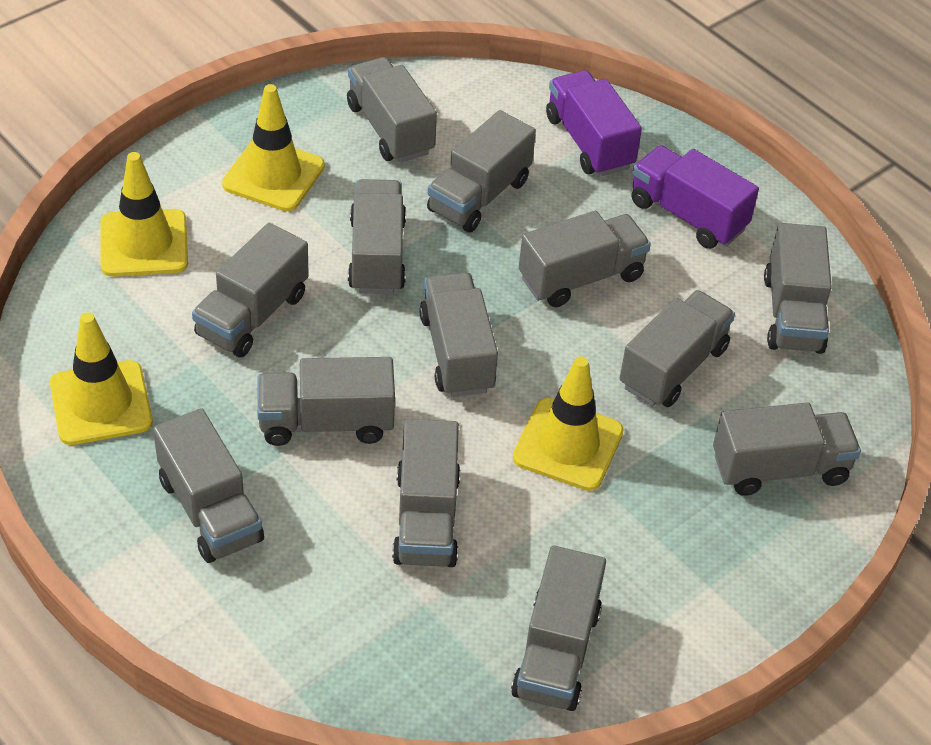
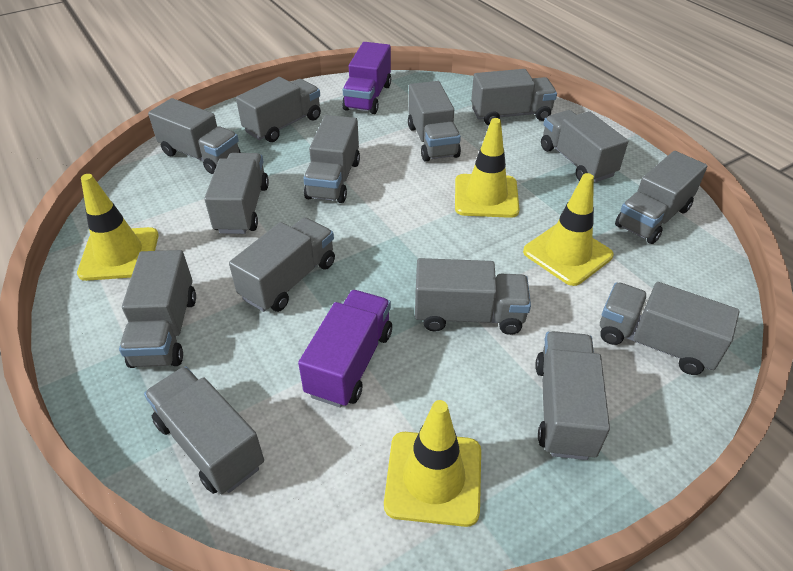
grey truck: [153,408,264,563] [192,223,309,358] [257,357,395,446] [347,57,437,163] [348,179,406,294] [392,419,460,567] [419,272,498,397] [427,110,536,232] [511,546,606,711] [519,211,651,307] [620,290,735,407] [713,402,861,496] [764,223,832,354] = 13 -> [119,250,196,368] [144,366,264,494] [148,98,240,174] [204,153,269,234] [229,217,335,312] [236,77,321,142] [303,115,360,203] [408,81,461,162] [415,258,531,335] [471,69,557,125] [535,331,610,460] [541,110,628,182] [600,282,740,375] [615,151,708,244] = 14

